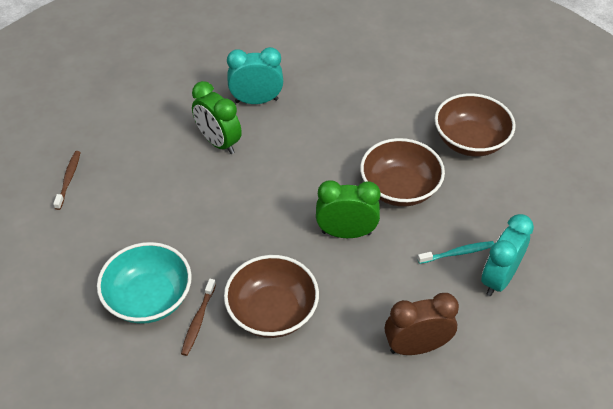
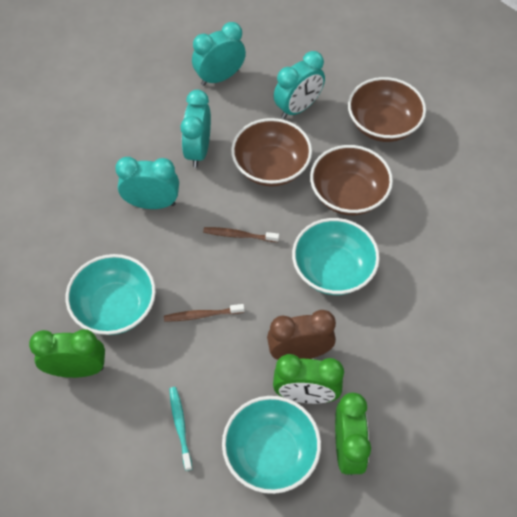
green clock: [192,81,242,154] [316,180,381,238] = 2 -> [29,329,105,378] [273,354,344,404] [335,392,371,475] = 3
turquoise bowl: [97,242,192,324] = 1 -> [66,254,156,335] [222,396,321,494] [292,218,380,295] = 3
turquoise clock: [227,47,283,104] [481,214,534,296] = 2 -> [115,157,179,209] [180,90,211,168] [192,22,246,86] [274,51,325,119] = 4

